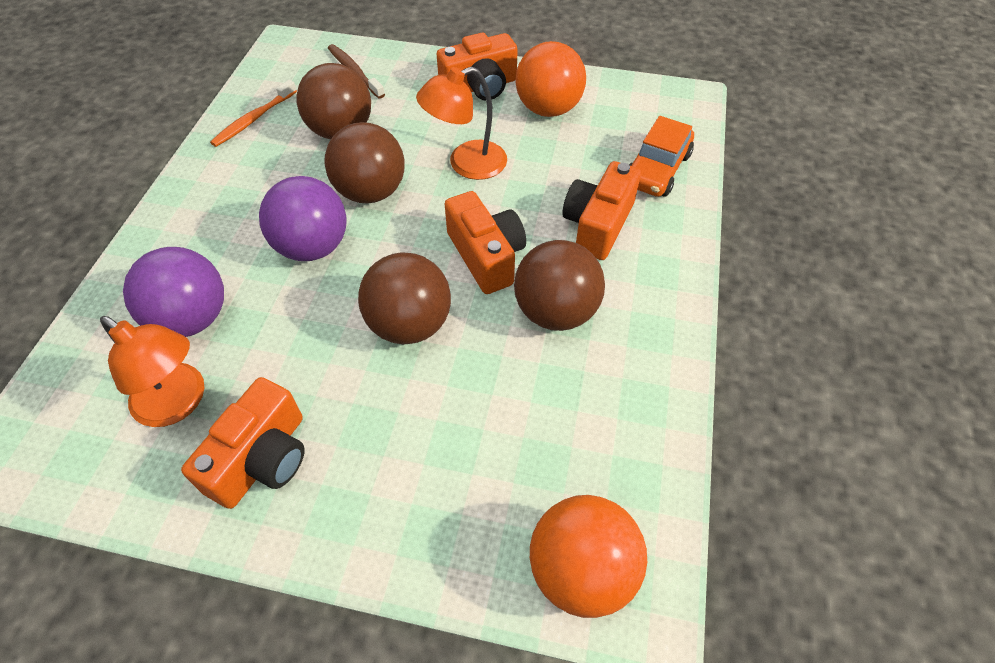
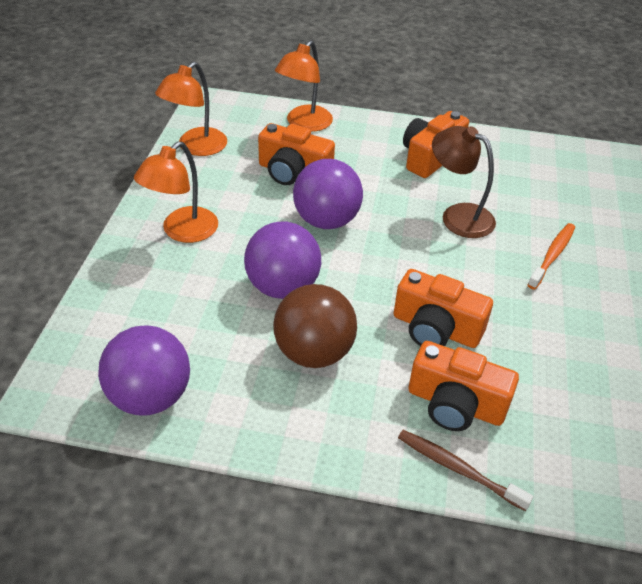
brown ball: [296,63,371,139] [324,122,404,204] [358,252,451,344] [514,240,605,331] = 4 -> [273,284,357,368] = 1
brown lamp: none = 0 -> [432,126,496,238] = 1
orange ball: [515,41,586,117] [530,495,647,618] = 2 -> none = 0
orange car: [629,116,694,197] = 1 -> none = 0
orange lamp: [100,316,204,427] [416,67,507,180] = 2 -> [134,141,218,243] [155,62,227,156] [275,40,333,132] = 3
purple ball: [123,247,224,337] [259,176,347,261] = 2 -> [98,326,190,416] [244,221,321,299] [293,159,363,229] = 3

